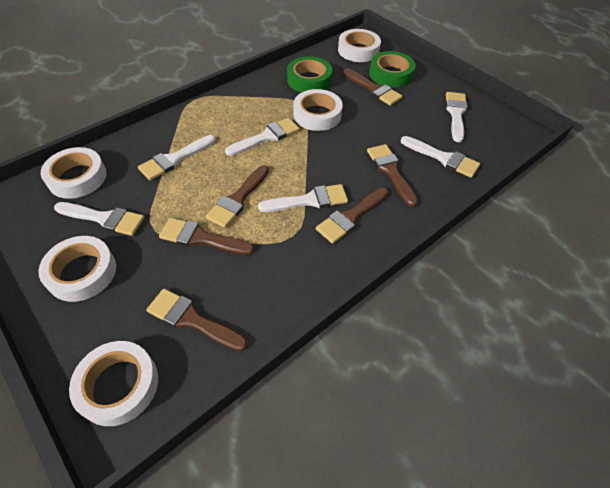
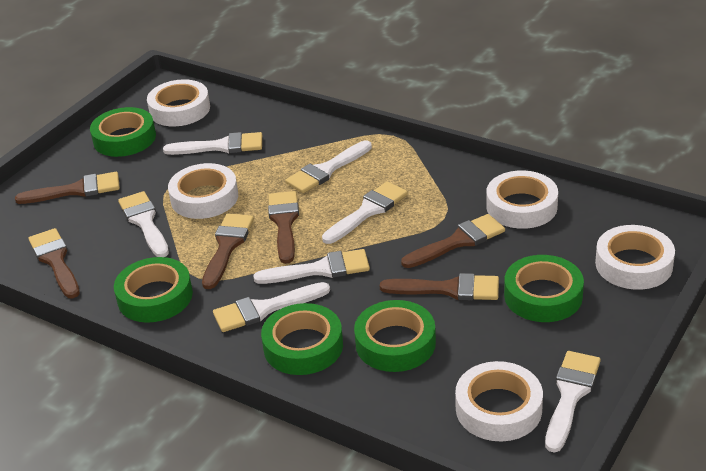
green tape: [287,56,332,93] [369,51,416,87] = 2 -> [90,107,156,157] [114,257,193,323] [261,303,343,375] [354,300,436,372] [504,255,584,322] = 5
white brush: [54,202,144,236] [138,135,216,180] [225,117,300,156] [258,184,348,212] [401,136,480,178] [446,92,468,142] = 6 -> [118,191,169,257] [163,132,262,155] [213,282,330,332] [253,249,370,284] [285,140,372,193] [322,181,408,244] [545,351,601,453] = 7

